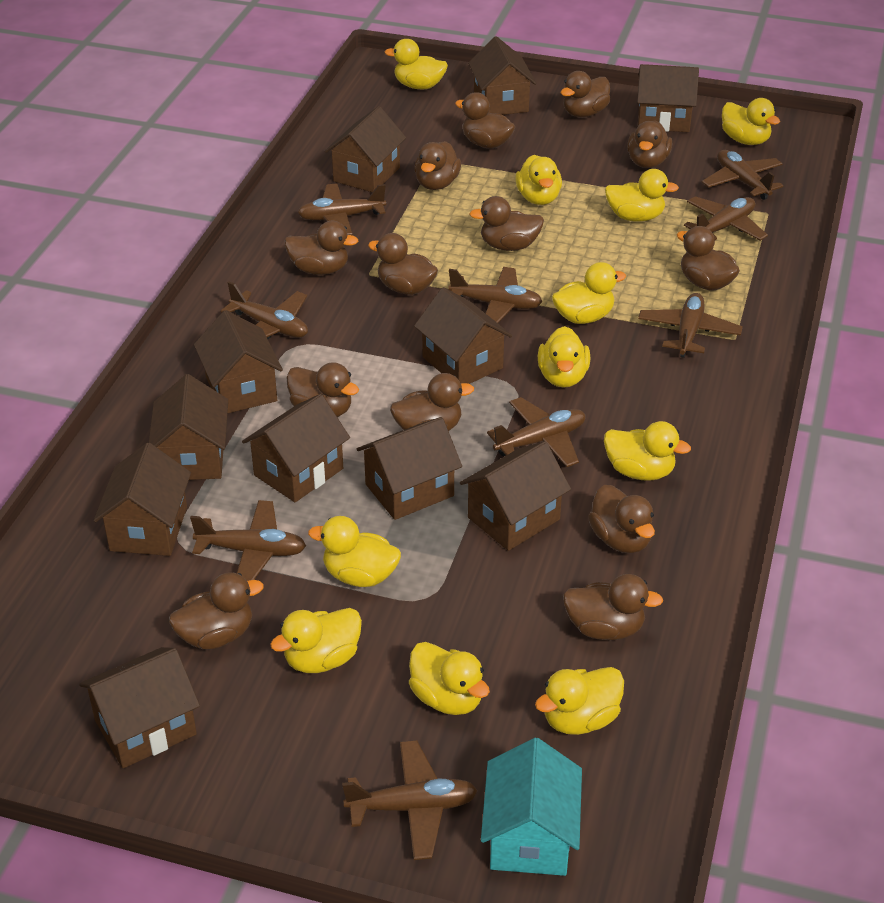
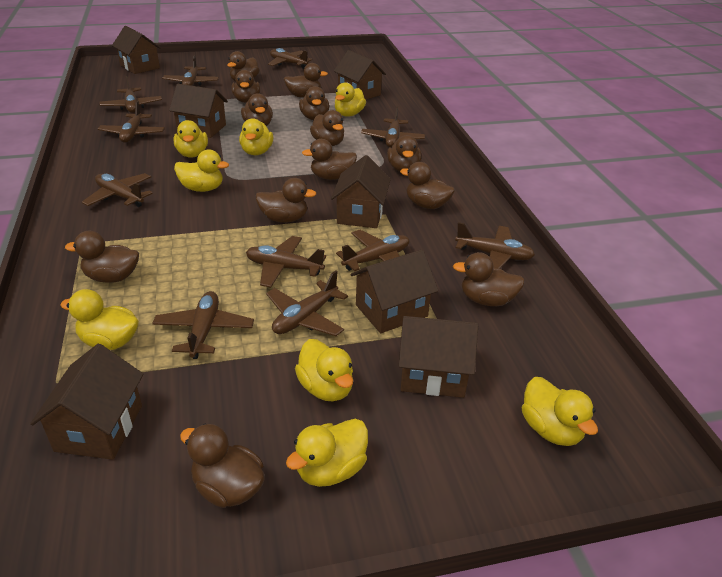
brown house: [79,647,200,768] [94,442,191,556] [149,374,228,480] [194,310,283,414] [242,394,350,502] [325,106,406,192] [357,417,462,520] [414,287,512,384] [460,441,571,551] [468,36,536,115] [637,64,699,132] = 11 -> [30,344,144,460] [112,26,161,74] [169,84,228,138] [331,155,391,228] [334,50,386,99] [350,250,438,333] [399,316,478,398] = 7
brown plane: [190,500,306,581] [221,281,308,339] [298,183,386,235] [342,740,478,860] [448,267,542,323] [487,397,585,467] [638,293,743,358] [684,196,768,241] [702,150,783,200] = 9 -> [82,173,153,207] [98,101,165,143] [99,76,162,113] [152,291,254,359] [162,55,219,86] [246,236,326,288] [266,271,348,336] [268,48,312,69] [336,230,409,271] [361,107,425,148] [455,222,535,269] = 11
turquoise house: [481,738,582,876] = 1 -> none = 0
yellow duck: [270,608,362,673] [308,516,401,587] [384,39,448,89] [409,642,490,715] [515,155,562,205] [535,667,624,735] [538,326,590,388] [552,262,626,324] [604,421,691,481] [605,169,679,222] [722,98,780,145] = 11 -> [60,289,139,350] [174,120,208,158] [174,150,229,192] [239,118,273,155] [286,419,368,487] [295,339,353,401] [335,83,366,117] [522,377,598,446] = 8

